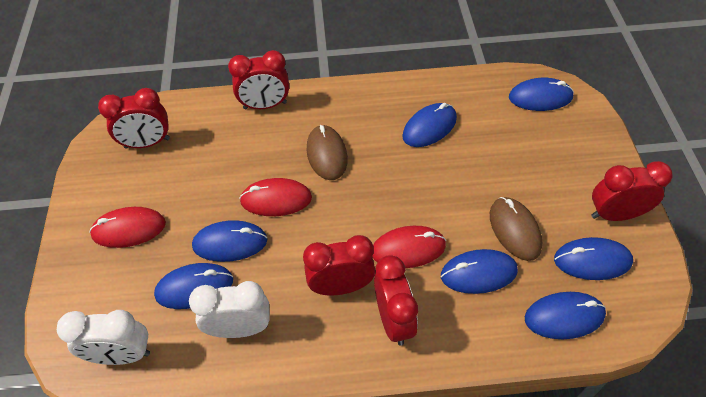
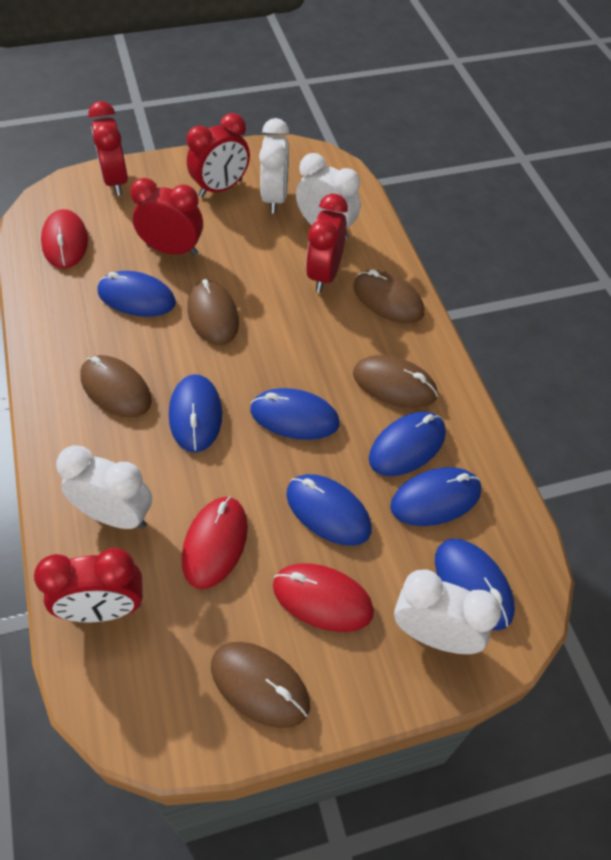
brown mouse: [306,125,348,180] [490,197,542,261] = 2 -> [80,355,152,418] [187,279,239,345] [211,642,310,728] [353,269,424,323] [353,355,438,408] = 5
white clock: [57,310,150,365] [189,281,270,338] = 2 -> [56,445,152,529] [259,118,289,214] [296,153,361,240] [394,569,501,654] = 4

